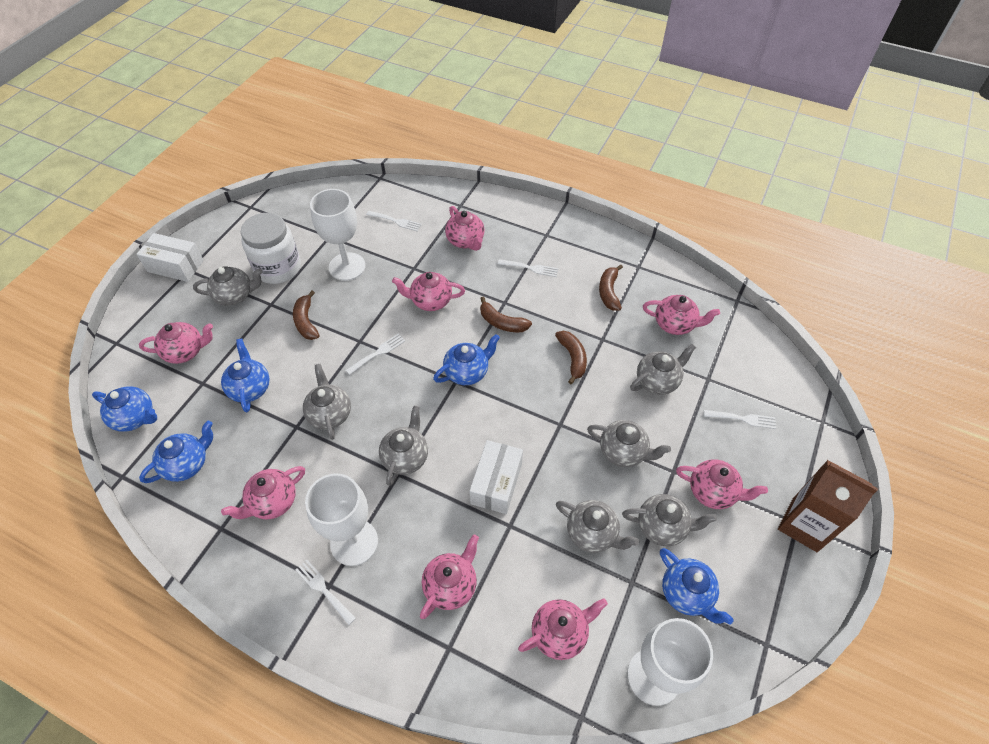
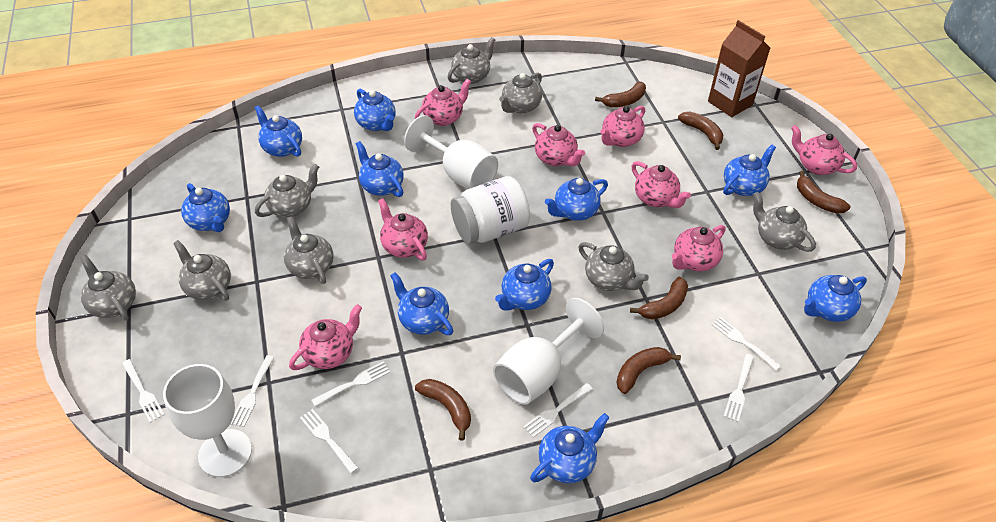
blue teapot: [92,386,157,432] [139,421,213,483] [221,339,270,412] [433,334,500,385] [660,548,734,625] = 5 -> [181,183,230,232] [255,105,302,157] [354,89,396,131] [356,141,404,197] [390,272,453,335] [495,259,554,311] [530,413,609,483] [545,178,608,221] [723,145,776,196] [804,275,867,322] = 10
brown banana: [293,291,319,340] [480,297,532,332] [555,331,587,384] [599,265,623,311] = 4 -> [415,379,471,441] [595,82,646,107] [617,347,681,394] [630,277,688,320] [678,111,723,150] [797,171,850,214] = 6
grey teapot: [193,266,263,306] [303,364,351,440] [379,405,428,486] [556,500,639,553] [587,420,671,467] [622,494,717,546] [630,344,696,395] = 7 -> [80,255,136,320] [173,240,231,301] [255,164,319,218] [284,216,334,284] [448,37,495,84] [499,73,542,113] [578,242,649,291] [753,192,816,252] = 8
white box: [136,233,204,282] [469,440,523,514] = 2 -> none = 0
white fork: [295,560,356,625] [346,334,405,375] [366,211,422,231] [498,259,558,277] [704,410,776,429] = 5 -> [122,359,165,423] [230,355,275,427] [300,409,359,474] [311,362,390,407] [523,383,593,438] [711,317,781,371] [723,354,754,422] = 7

